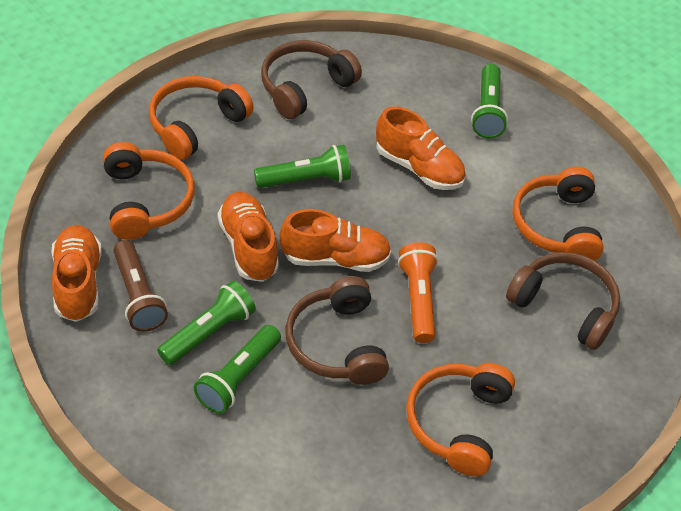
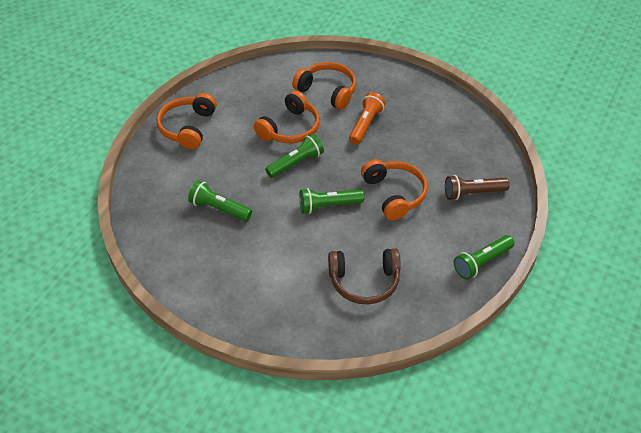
brown headphones: [261,40,362,119] [285,276,389,385] [506,252,620,350] = 3 -> [328,248,401,305] = 1
orange shoe: [51,225,101,322] [217,192,279,282] [279,209,391,272] [376,106,466,190] = 4 -> none = 0

